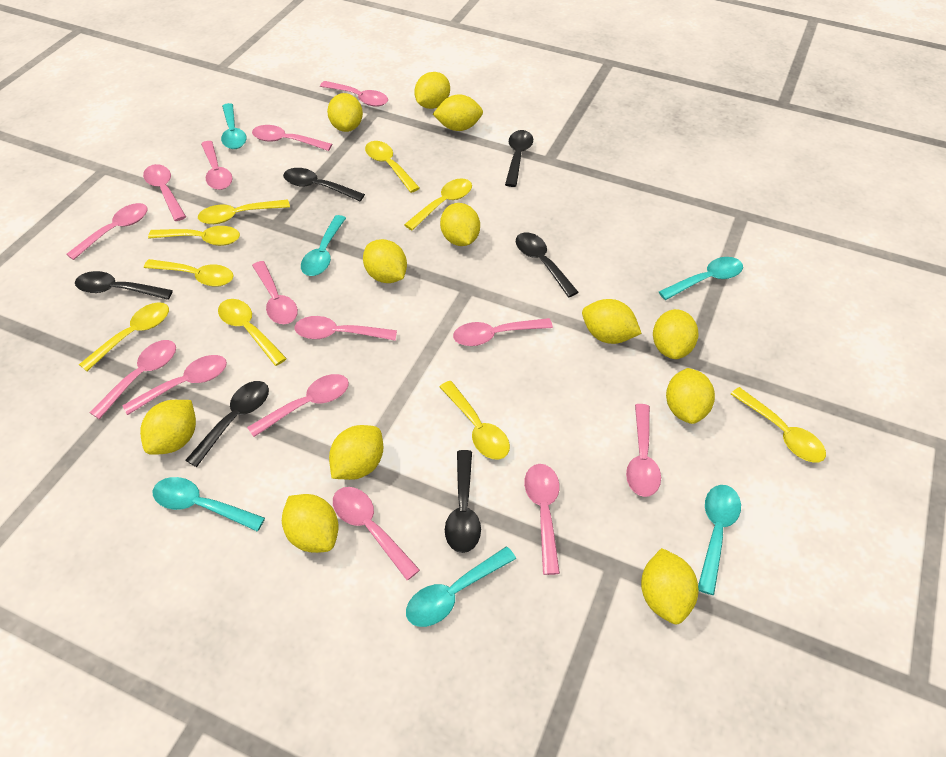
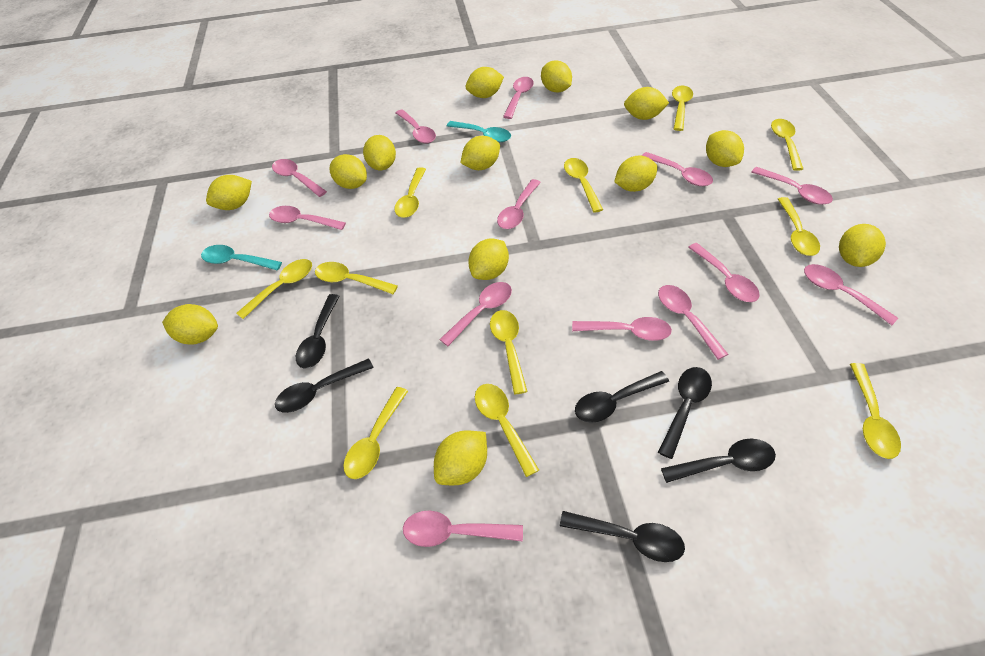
pink spoon: [66,203,147,260] [89,340,176,419] [122,355,227,415] [143,164,186,221] [201,141,233,190] [247,374,349,437] [252,125,332,151] [252,261,298,324] [295,316,397,341] [320,81,388,107] [333,487,420,580] [453,318,553,346] [524,464,560,575] [626,404,661,497] = 14 -> [269,206,346,230] [272,159,327,197] [396,109,436,143] [403,510,523,547] [439,282,512,346] [497,179,541,229] [503,77,534,119] [572,317,672,341] [642,152,713,186] [658,285,728,360] [688,243,760,302] [751,167,833,205] [804,264,898,325] = 13
turquoise spoon: [153,477,265,532] [221,103,246,149] [301,215,346,276] [406,547,516,627] [659,257,743,300] [698,485,741,595] = 6 -> [201,245,282,270] [447,121,511,142] = 2
yellow lemon: [140,400,196,455] [282,494,339,553] [327,93,363,132] [329,425,383,480] [363,239,407,283] [414,72,450,109] [433,94,483,131] [440,203,480,246] [582,299,642,344] [641,548,698,624] [653,309,699,359] [666,368,715,424] = 12 -> [162,304,218,344] [206,175,252,210] [330,154,367,189] [363,135,396,170] [434,430,487,485] [460,136,500,170] [465,67,504,98] [468,239,509,280] [541,60,572,92] [614,155,658,192] [624,87,669,120] [706,130,744,167] [839,224,886,267] = 13
yellow spoon: [79,302,169,371] [144,259,233,287] [148,226,240,246] [198,199,290,224] [218,299,287,366] [365,141,420,193] [404,178,472,230] [440,381,510,460] [731,387,826,463] = 9 -> [237,259,312,319] [315,262,398,294] [343,387,408,479] [394,167,426,218] [475,384,539,477] [490,310,528,394] [564,158,603,213] [672,86,693,131] [771,119,803,171] [778,197,820,256] [850,363,901,459] = 11

